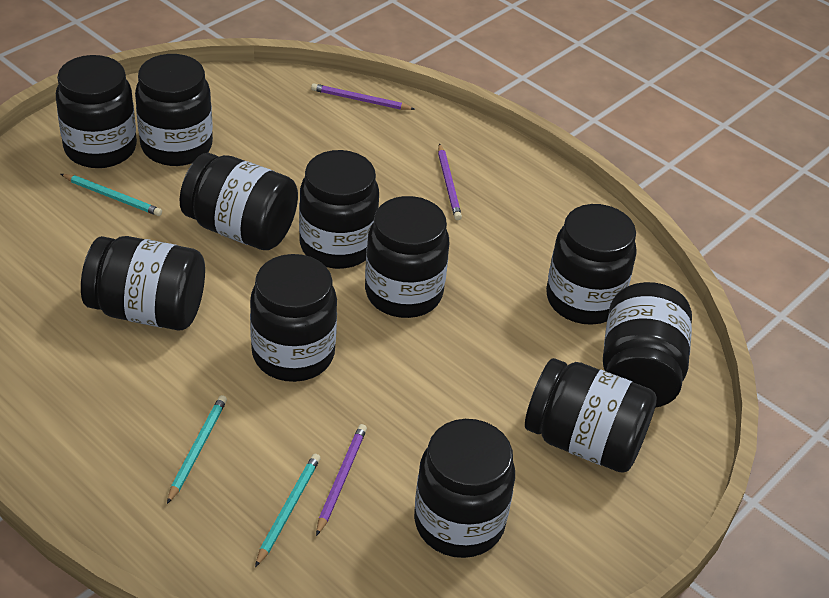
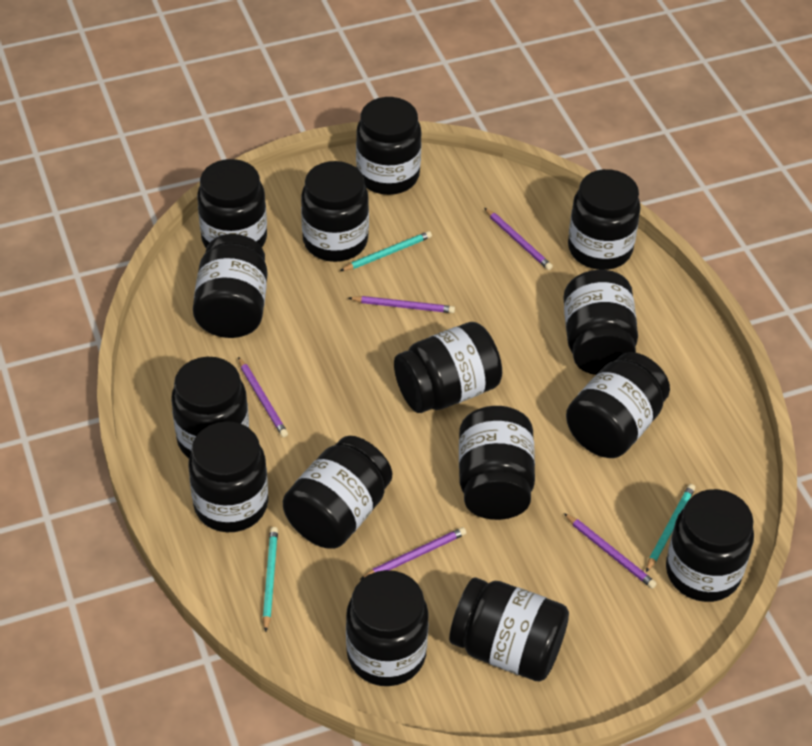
black jar: [56,55,137,168] [81,236,205,330] [135,54,213,166] [180,153,298,250] [250,254,337,382] [299,150,379,269] [365,196,449,318] [414,419,515,558] [525,358,657,473] [546,204,637,325] [603,282,692,408] = 11 -> [171,357,249,458] [189,421,268,532] [193,234,268,338] [197,159,267,248] [283,436,392,549] [301,161,369,262] [346,570,429,686] [356,97,422,195] [394,322,502,413] [449,577,569,682] [459,406,535,520] [563,270,638,375] [566,352,670,458] [568,169,641,270] [666,489,754,602] = 15
purple pencil: [311,84,414,110] [316,424,367,536] [438,143,462,220] = 3 -> [238,357,288,437] [349,296,455,313] [360,527,466,580] [484,208,553,270] [564,513,657,589] = 5

